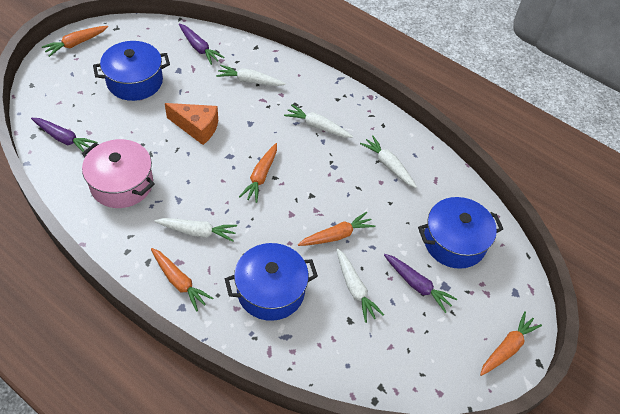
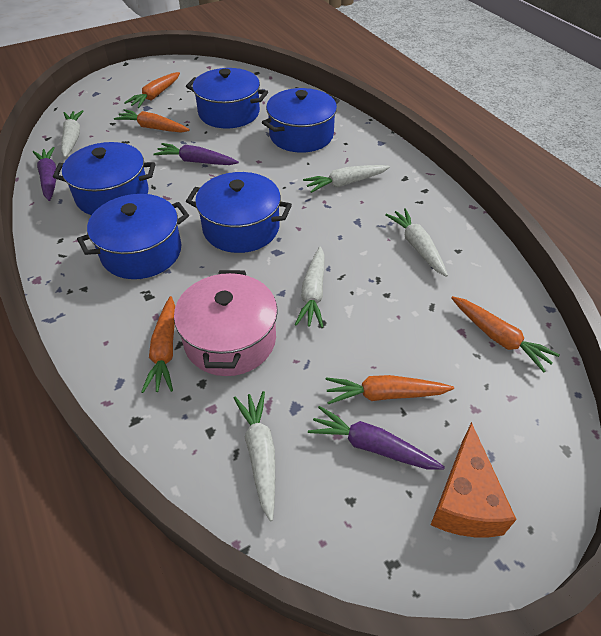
blue pot: [93,41,170,101] [225,243,318,321] [418,197,503,269] = 3 -> [53,142,155,215] [77,194,189,279] [186,68,268,129] [186,172,292,253] [262,88,340,153] = 5

